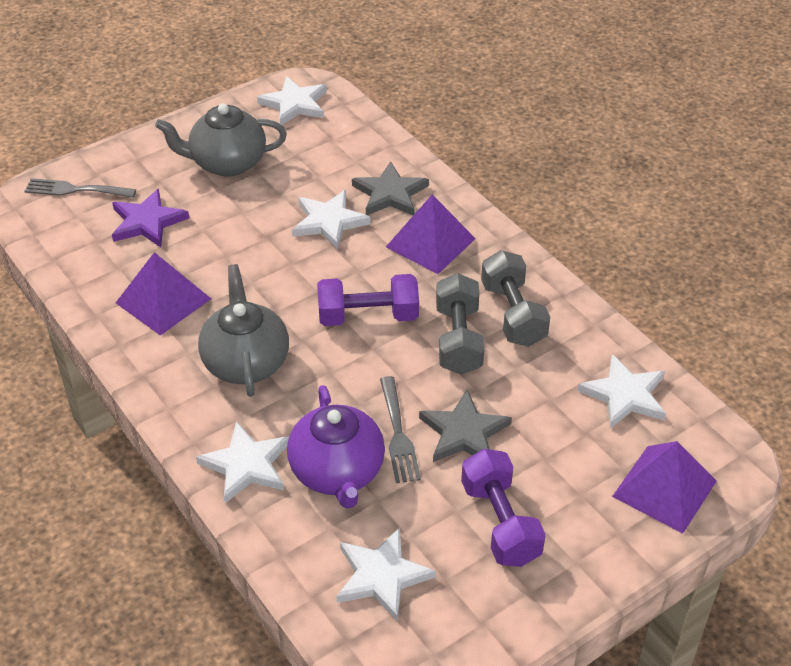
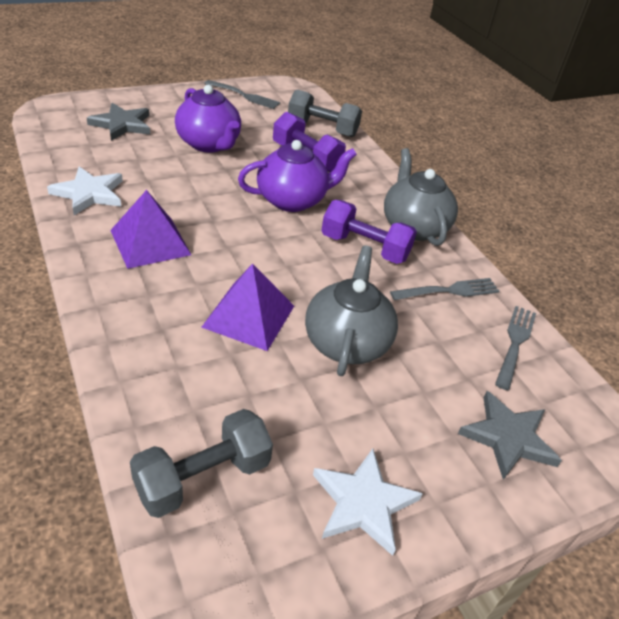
grey fork: [24,178,136,198] [380,376,421,483] = 2 -> [204,80,280,109] [390,278,499,300] [495,306,536,390] = 3
purple pyramid: [116,252,211,336] [386,195,476,274] [612,441,717,534] = 3 -> [110,190,191,269] [201,263,294,351] = 2
purple star: [112,189,189,247] = 1 -> none = 0
purple teapot: [287,385,385,509] = 1 -> [175,85,241,153] [238,140,357,212] = 2
white star: [196,421,289,503] [257,76,327,125] [292,190,371,250] [336,527,436,621] [577,354,666,429] = 5 -> [47,166,123,215] [313,449,423,556] = 2

